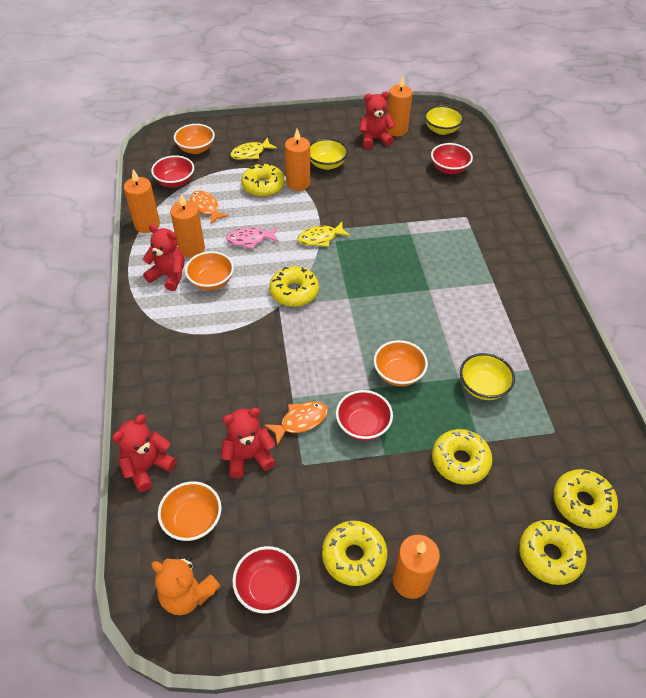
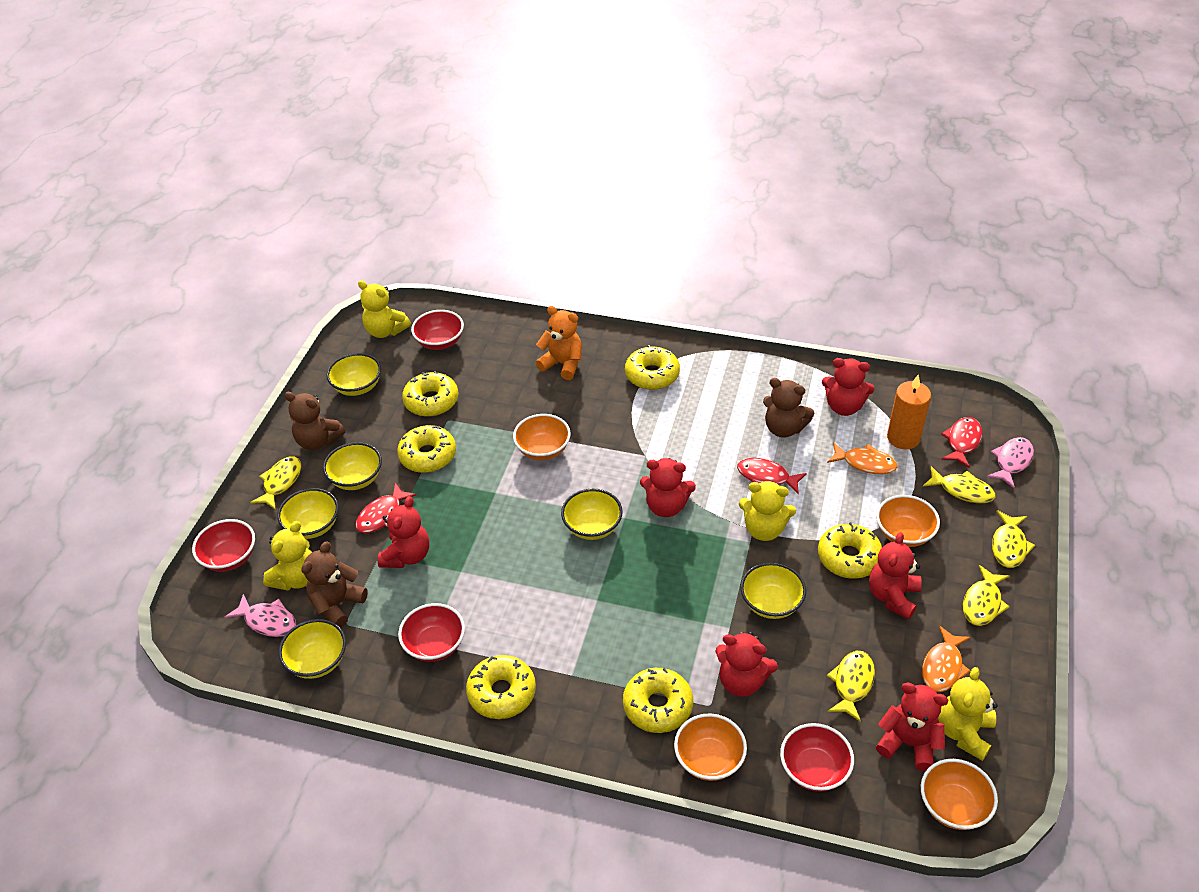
brown teddy bear: none = 0 -> [285,392,346,450] [301,541,368,628] [763,378,814,438] = 3
orange candle: [124,169,160,233] [170,194,205,258] [285,129,310,191] [386,75,413,137] [392,535,440,599] = 5 -> [887,375,931,449] = 1
pink fish: [226,226,279,249] = 1 -> [225,594,296,637] [987,437,1034,488] = 2
red fish: none = 0 -> [355,483,416,533] [737,458,807,494] [941,417,982,468] = 3
red teddy bear: [112,414,177,492] [142,224,184,291] [221,408,276,478] [359,91,395,149] = 4 -> [378,496,429,568] [640,458,696,517] [715,632,778,697] [822,358,875,416] [869,532,922,620] [876,683,948,771] = 6
yellow bowl: [310,138,348,170] [424,105,464,135] [460,353,515,400] = 3 -> [277,488,339,539] [278,619,346,679] [323,442,382,490] [327,353,381,396] [561,489,623,540] [740,562,806,619] = 6
yellow fish: [230,138,277,160] [298,222,351,247] = 2 -> [250,456,301,510] [827,651,875,722] [923,466,996,503] [963,565,1010,626] [992,510,1035,568] = 5
yellow teddy bear: none = 0 -> [263,521,312,591] [358,280,411,338] [739,481,796,541] [938,667,998,761] = 4

